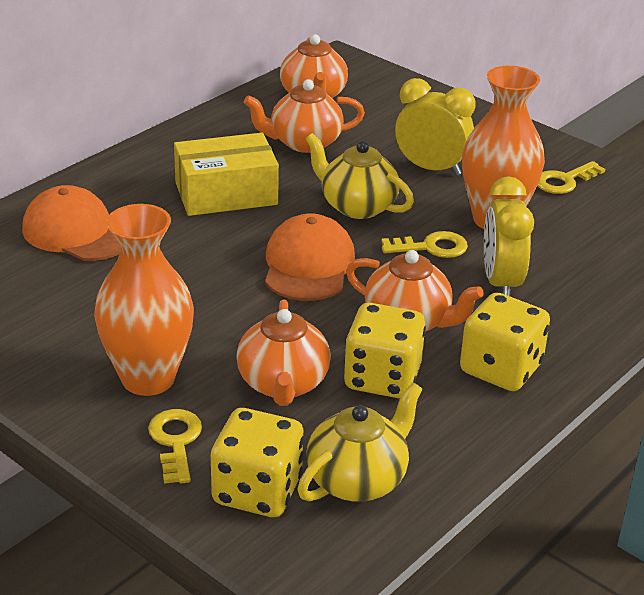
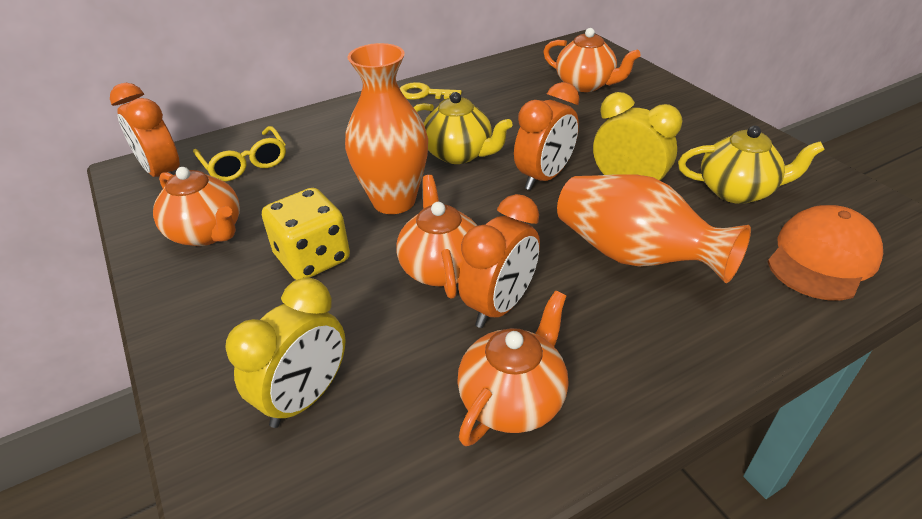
orange cap: [22,185,121,261] [265,213,355,301] = 2 -> [768,205,883,300] = 1
orange clock: none = 0 -> [110,83,180,177] [458,194,540,328] [514,82,580,190] = 3
yellow box: [174,133,279,216] = 1 -> none = 0
yellow dice: [211,408,304,517] [344,303,426,399] [460,292,550,391] = 3 -> [262,188,350,280] = 1
yellow glasses: none = 0 -> [193,126,286,181] = 1
yellow key: [148,409,202,484] [381,231,468,258] [538,161,605,194] = 3 -> [400,82,462,100] = 1

